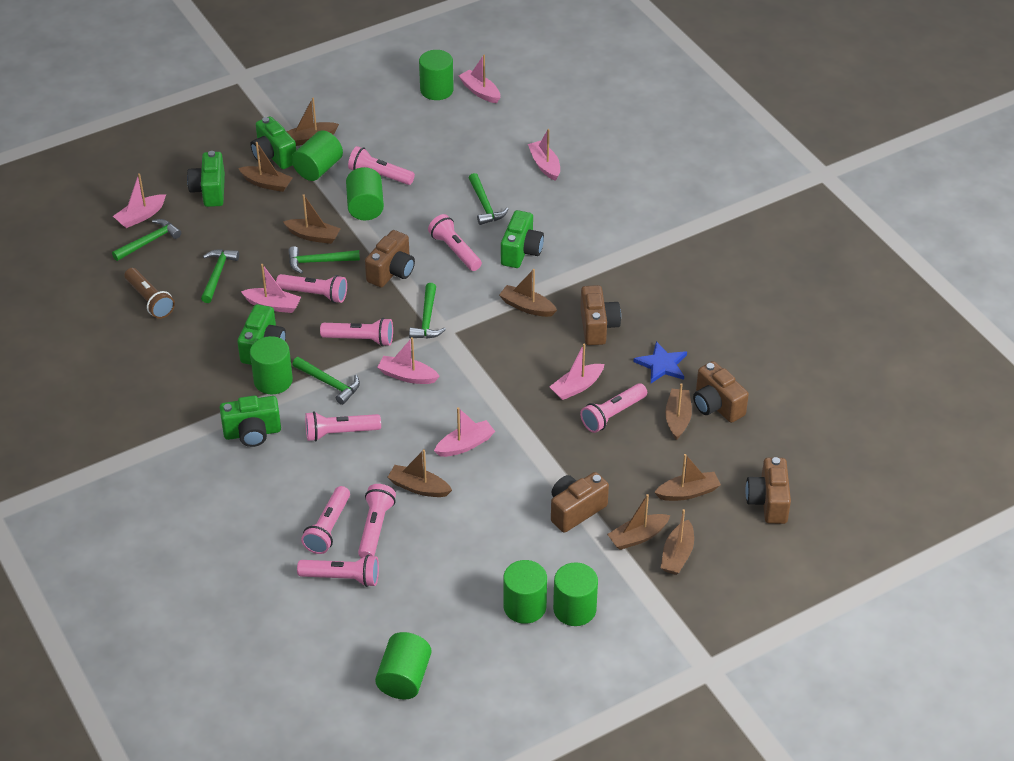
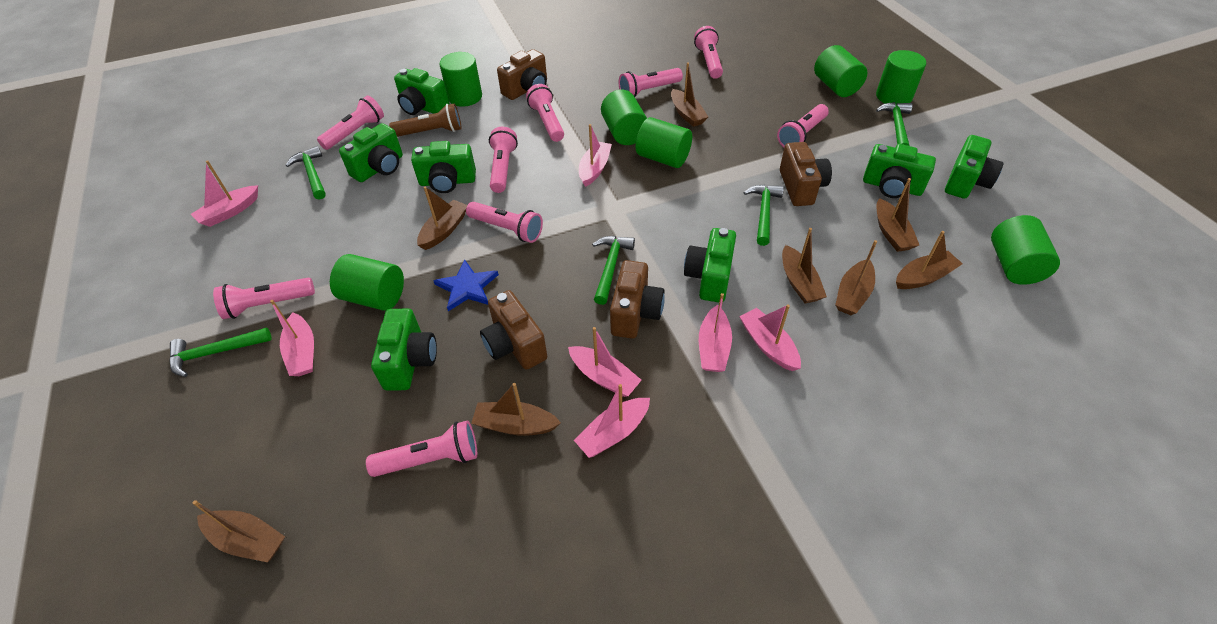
brown boat: [238,142,293,192] [283,194,340,244] [286,97,339,146] [387,449,452,497] [499,269,557,317] [607,494,671,550] [654,454,721,501] [661,509,694,575] [665,383,692,440] = 9 -> [192,500,285,562] [417,187,467,250] [471,383,561,436] [671,62,708,127] [782,228,827,304] [835,240,877,315] [876,178,919,252] [896,231,963,289] = 8
brown camera: [365,230,415,287] [551,472,609,533] [580,285,621,345] [693,361,749,423] [745,457,791,524] = 5 -> [480,290,547,370] [497,49,547,100] [610,260,665,339] [780,142,832,206] = 4
green camera: [187,151,225,207] [220,395,281,447] [237,304,286,365] [250,116,296,169] [501,210,544,268] = 5 -> [339,123,403,182] [371,309,437,391] [394,68,449,115] [411,141,476,193] [684,228,736,302] [863,144,936,198] [945,135,1003,199] = 7
green hammer: [112,219,181,261] [201,249,239,303] [288,246,360,274] [292,357,360,405] [409,283,446,339] [469,173,509,225] = 6 -> [169,327,271,377] [286,146,326,200] [592,236,635,305] [744,185,784,246] [876,102,912,146] = 5

